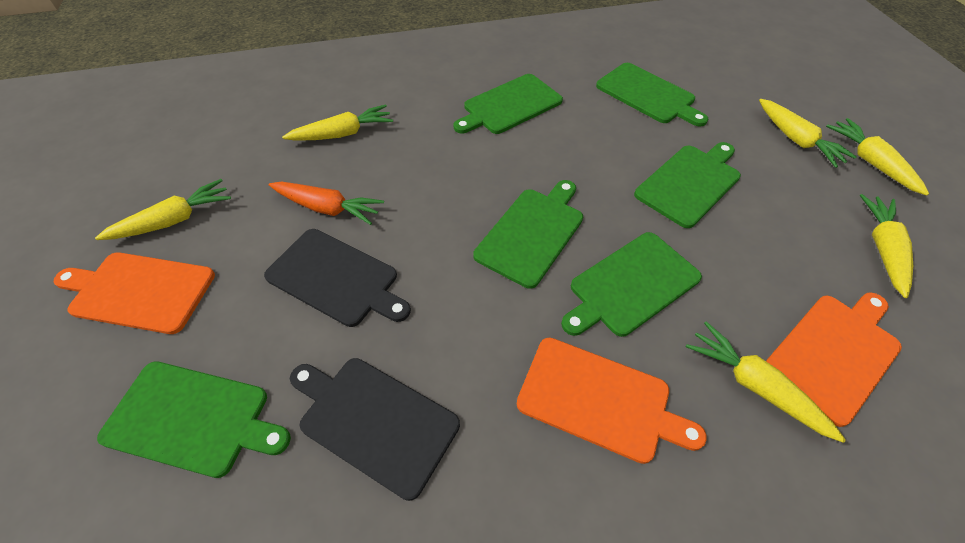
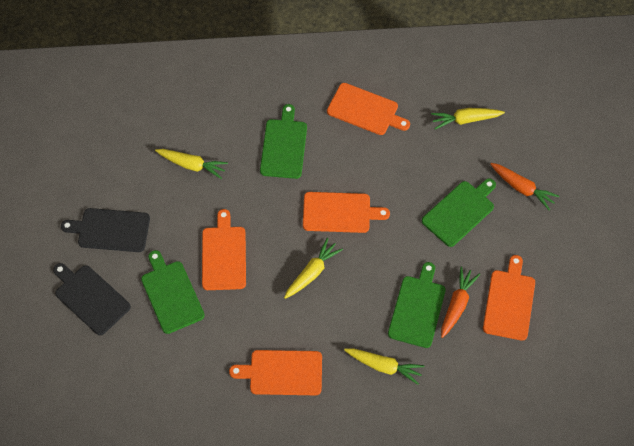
green cutting board: [97,361,291,478] [454,74,563,134] [473,180,583,289] [561,232,702,337] [596,63,708,127] [634,142,741,228] = 6 -> [141,250,205,334] [260,104,307,179] [388,262,446,348] [422,178,496,247] = 4
orange carrot: [269,182,384,225] = 1 -> [441,267,480,338] [491,163,559,210] = 2
orange cutting board: [54,252,215,334] [517,337,707,464] [766,292,902,427] = 3 -> [202,209,246,290] [229,350,322,395] [303,192,390,233] [327,83,410,135] [483,255,535,341] = 5
yellow carrot: [95,179,231,240] [282,104,393,141] [686,321,846,443] [759,99,857,168] [826,118,929,196] [860,194,913,298] = 6 -> [155,149,228,179] [284,238,343,299] [344,348,425,385] [431,108,505,129] = 4

